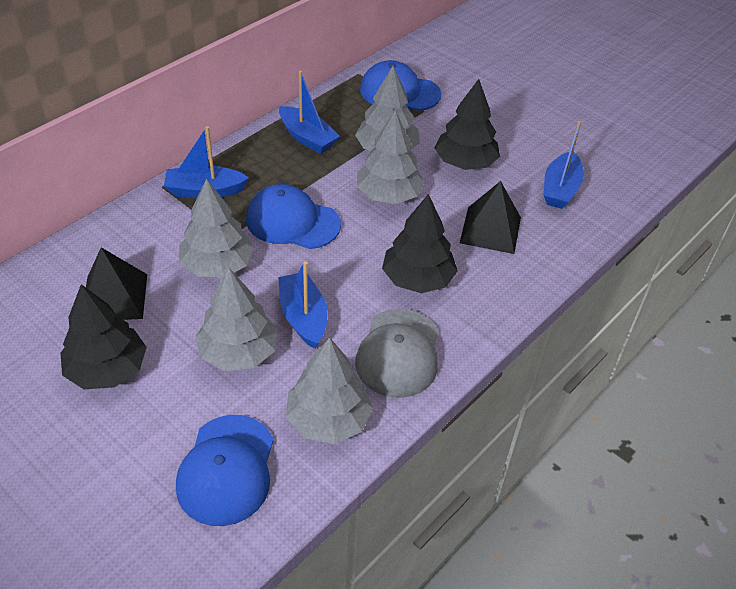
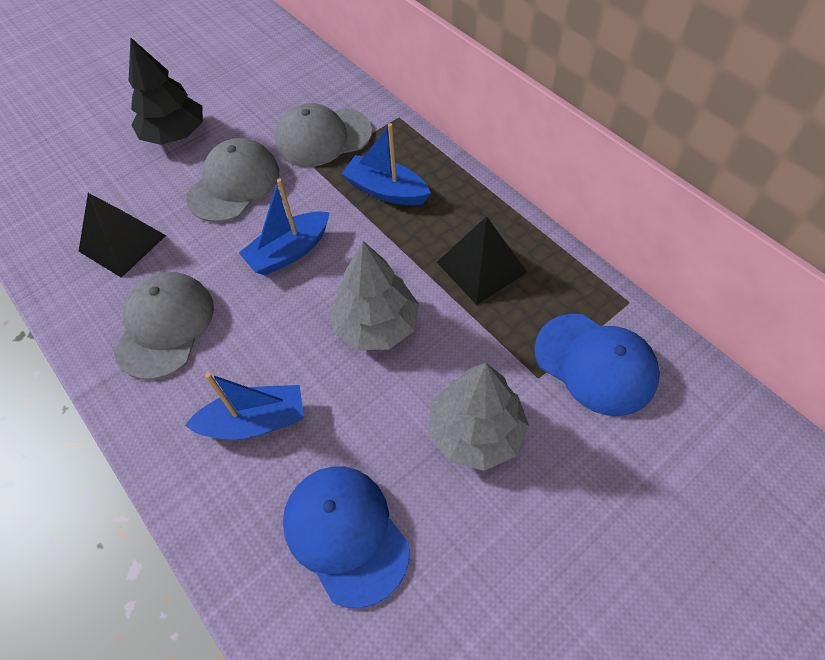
black tree: [60,284,147,389] [382,194,458,293] [435,79,500,170] = 3 -> [129,37,203,145] = 1
blue boat: [164,126,249,198] [278,261,327,349] [279,71,340,154] [544,121,584,209] = 4 -> [185,373,304,440] [239,179,330,276] [341,123,431,205] = 3
blue cap: [176,415,273,526] [246,184,341,249] [360,60,441,111] = 3 -> [283,467,410,608] [534,314,660,416] = 2
grey cap: [355,309,438,398] = 1 -> [114,272,214,380] [186,138,279,222] [275,103,372,167] = 3
grey tree: [179,179,254,278] [195,268,278,371] [286,337,373,444] [355,66,420,151] [357,110,425,204] = 5 -> [330,241,419,350] [428,363,529,471] = 2

